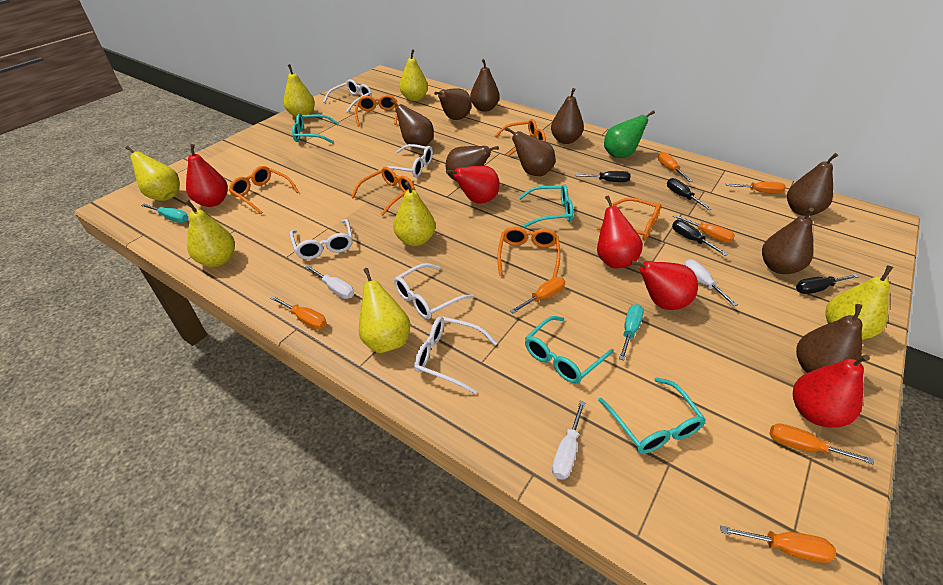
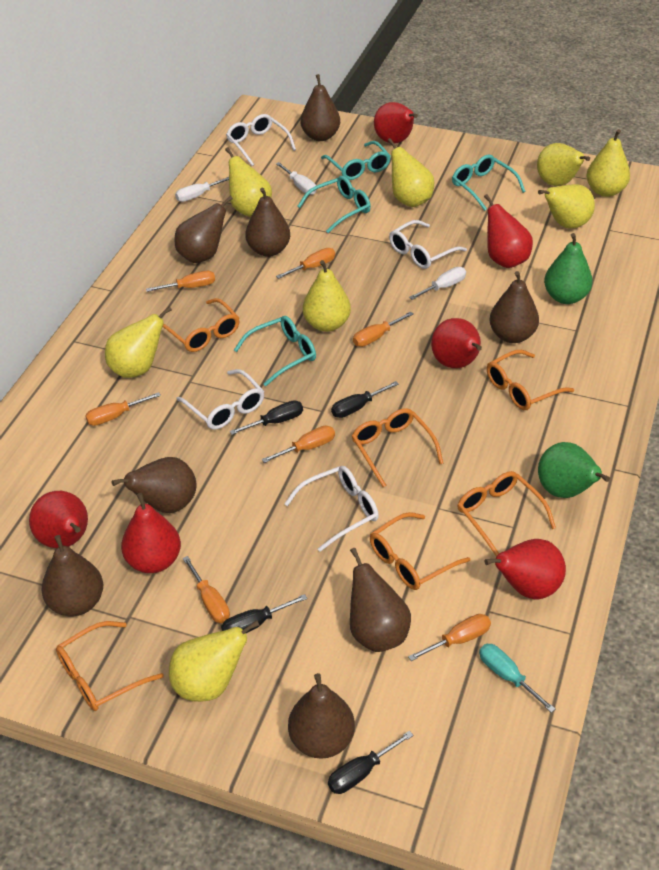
brown pear: [390,99,434,148] [434,88,472,120] [445,146,499,181] [470,59,500,112] [505,127,555,176] [551,88,584,144] [762,208,814,274] [787,153,838,216] [796,304,862,373] = 9 -> [41,535,103,616] [112,457,196,513] [174,196,233,263] [245,188,290,257] [288,673,355,759] [300,74,340,141] [350,548,411,652] [489,271,539,343] = 8
green pear: [604,110,655,158] = 1 -> [538,442,610,498] [544,233,593,304] = 2
red pear: [186,144,228,207] [446,165,500,204] [597,196,643,269] [631,260,698,310] [793,355,870,427] = 5 -> [29,491,88,548] [121,493,181,573] [374,102,418,144] [431,318,482,368] [484,194,533,268] [484,539,566,599] = 6
turquoise screwdriver: [141,204,188,223] [619,304,644,360] = 2 -> [479,644,555,713] = 1
white glasses: [290,219,353,259] [323,79,372,113] [378,144,433,178] [394,263,474,319] [414,316,497,394] = 5 -> [176,369,264,430] [226,114,296,166] [284,466,379,552] [389,220,467,269] = 4
yellow pear: [125,146,180,201] [185,200,235,267] [284,64,315,117] [359,268,410,353] [393,181,435,246] [400,49,428,101] [825,265,893,340] = 7 -> [105,306,172,378] [169,620,260,702] [225,147,272,217] [303,260,351,332] [388,138,434,207] [537,143,590,186] [538,184,595,228] [587,129,630,197] = 8

